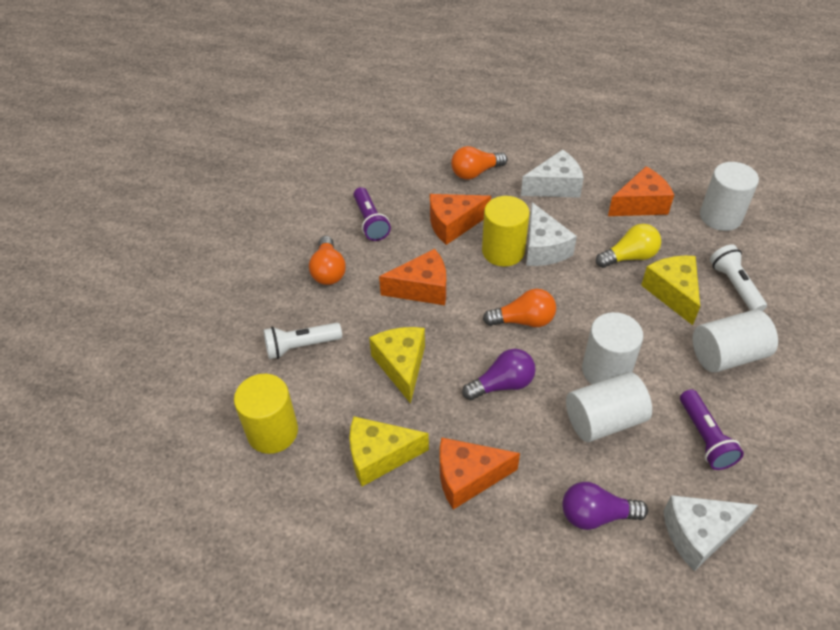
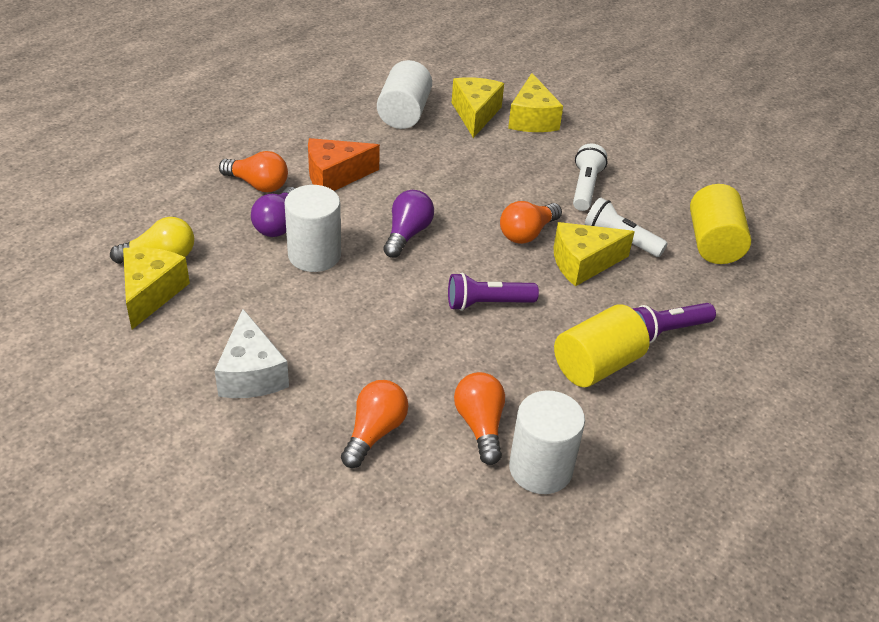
orange cheese: [379,249,446,305] [430,194,491,245] [440,437,520,510] [608,166,674,216] = 4 -> [308,138,380,191] = 1
orange light bulb: [309,236,346,285] [451,146,508,180] [483,289,556,327] = 3 -> [219,151,288,192] [341,380,408,468] [454,372,505,465] [500,201,562,244] = 4
white cheese: [521,150,584,198] [526,202,577,266] [663,495,758,571] = 3 -> [215,309,289,398] = 1
white cylinder: [566,372,652,442] [582,312,643,384] [693,310,778,373] [700,162,759,231] = 4 -> [285,185,341,272] [377,60,432,129] [509,390,585,494] = 3
yellow cheese: [350,416,429,486] [369,327,425,404] [641,256,700,325] = 3 -> [123,247,190,329] [452,77,504,138] [508,73,563,132] [553,222,635,286] = 4

